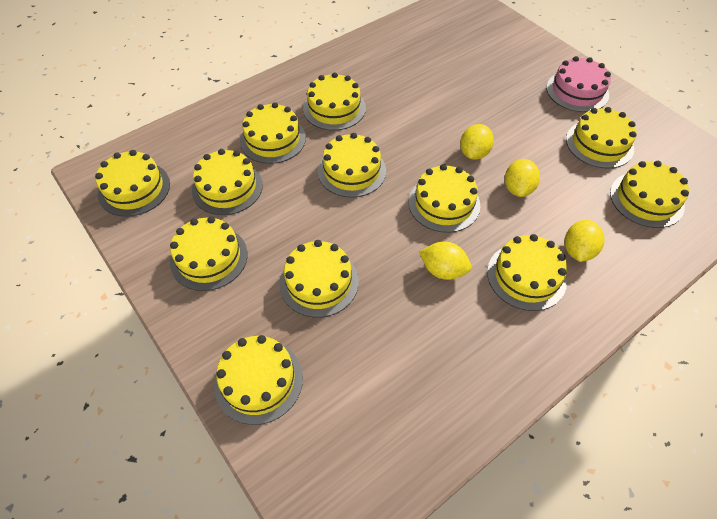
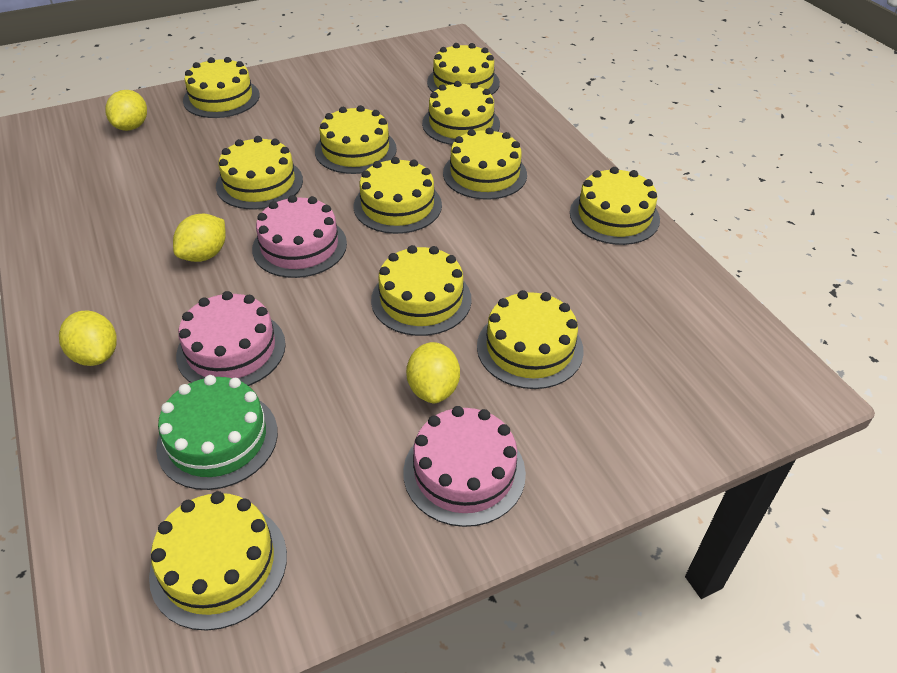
green cake: none = 0 -> [156,375,278,490] = 1
pink cake: [546,56,611,112] = 1 -> [176,291,286,386] [252,195,347,278] [403,406,526,527] = 3
yellow cake: [95,150,170,217] [170,216,248,291] [192,149,263,215] [214,335,303,425] [240,102,306,164] [279,240,358,318] [303,72,366,131] [318,133,386,198] [409,164,480,233] [487,234,567,311] [566,107,637,169] [610,161,689,228] = 12 -> [149,491,287,631] [183,57,260,118] [216,136,303,210] [315,105,397,174] [354,157,442,234] [371,245,472,336] [422,81,500,145] [427,43,500,95] [443,128,527,200] [477,290,584,389] [570,167,660,245] = 11

